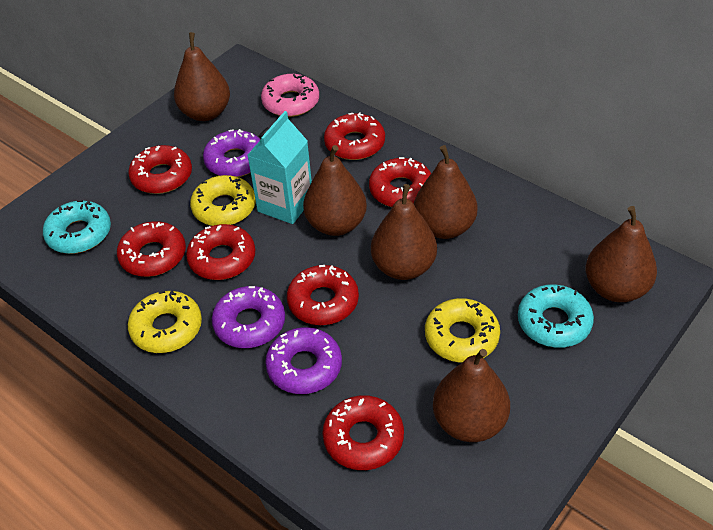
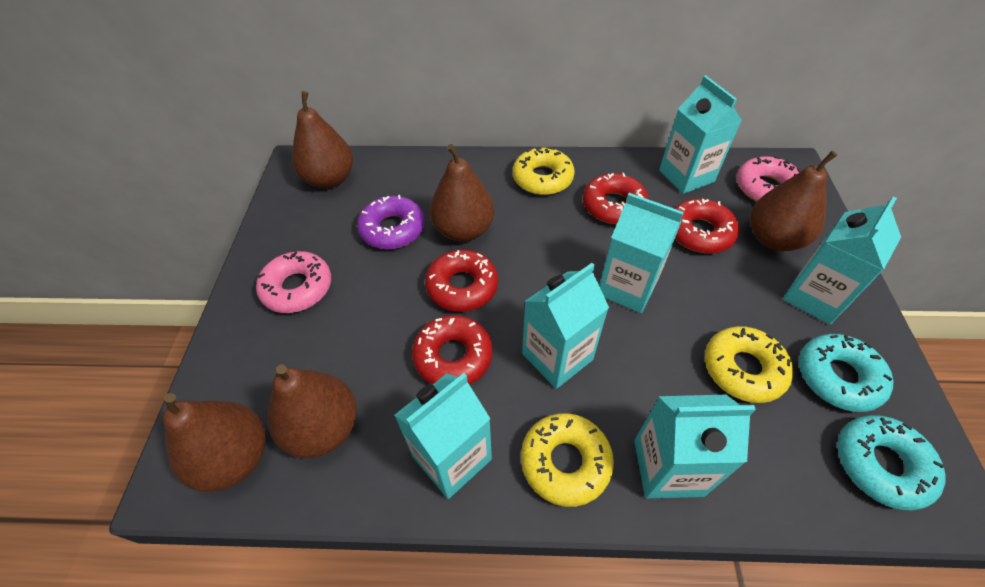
brown pear: [174,32,230,121] [303,145,367,236] [371,184,437,280] [414,145,478,239] [433,349,510,442] [585,206,657,302] = 6 -> [163,393,266,492] [268,364,357,458] [292,91,353,189] [430,144,494,242] [750,151,838,251] = 5
pink donut: [261,74,319,117] = 1 -> [256,251,331,313] [737,156,800,202] = 2
purple donut: [203,129,260,177] [212,286,285,348] [265,327,342,394] = 3 -> [357,195,424,249] = 1
red donut: [117,221,186,277] [128,145,192,194] [186,224,255,280] [287,265,359,325] [322,395,404,470] [324,112,385,160] [369,157,431,207] = 7 -> [412,315,493,385] [425,250,498,312] [583,173,649,224] [674,199,739,253] = 4
turquoise carton: [247,111,312,224] = 1 -> [394,373,492,499] [522,263,609,389] [599,193,684,313] [634,395,756,498] [659,75,742,194] [783,197,901,325] = 6

